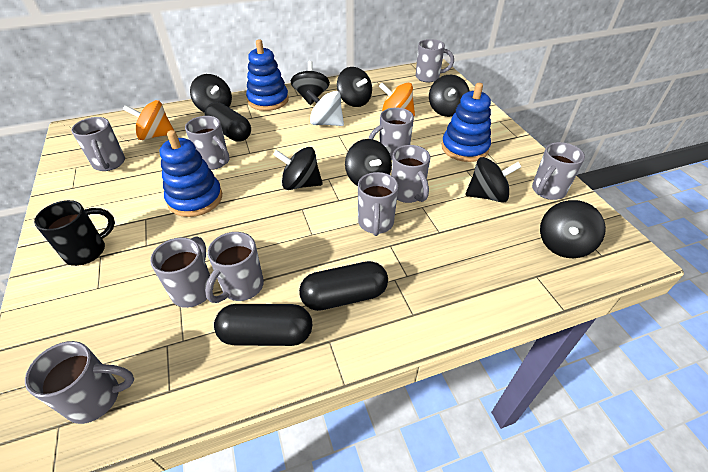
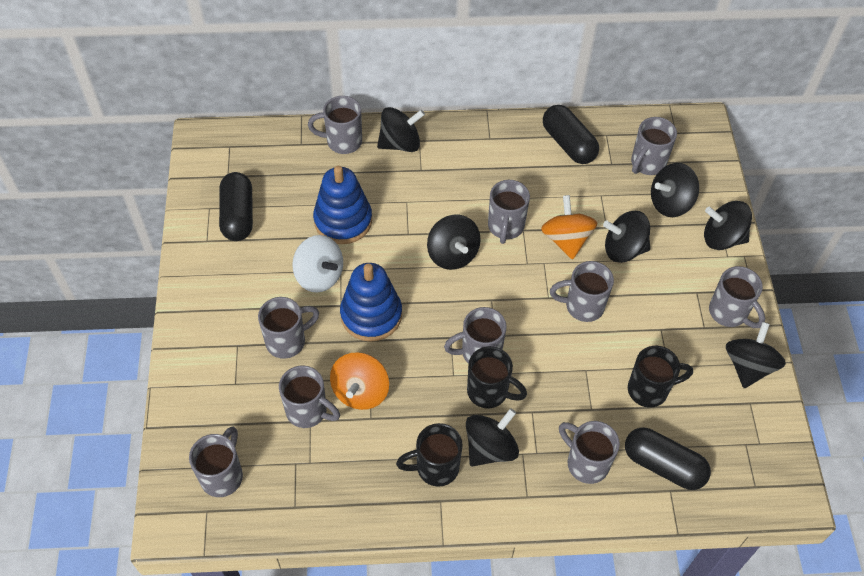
black mug: [34,200,115,266] = 1 -> [396,423,463,487] [467,346,527,409] [628,346,693,408] = 3
black spinning top: [190,74,232,113] [273,147,323,190] [291,61,330,105] [337,67,372,107] [345,139,392,186] [429,75,469,117] [465,157,521,203] [540,200,606,258] = 8 -> [377,107,425,152] [427,215,481,270] [466,408,519,467] [603,211,650,263] [651,163,699,217] [704,201,752,250] [726,322,786,388] = 7
blue stacking toy: [160,130,222,217] [246,39,289,111] [442,83,491,162] = 3 -> [313,166,372,244] [340,263,402,342] = 2

